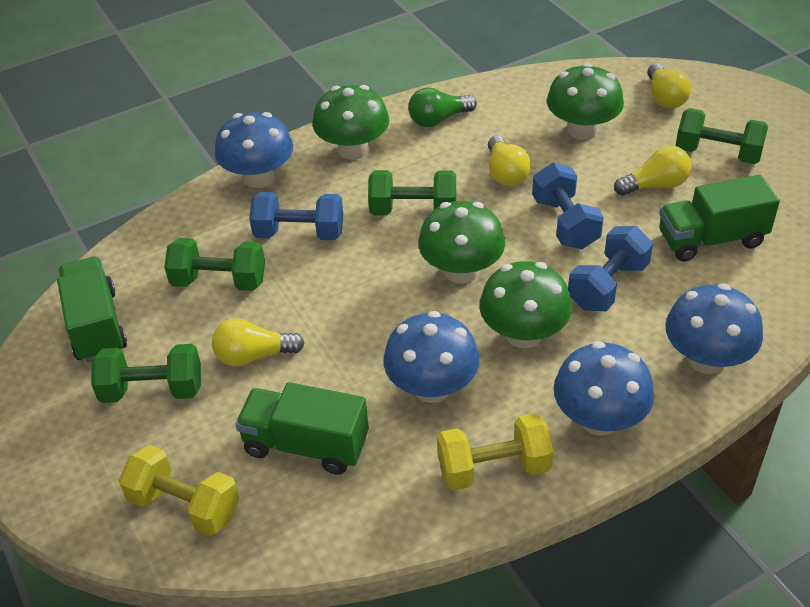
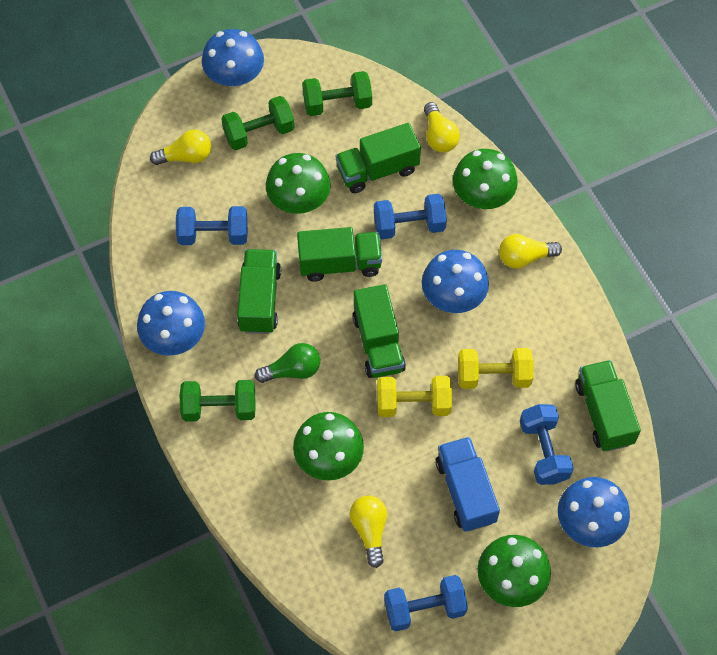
blue dumbbell: [249,192,343,240] [532,163,604,249] [568,226,653,311] = 3 -> [176,206,248,245] [374,194,447,239] [384,575,468,632] [520,404,574,485] = 4
blue truck: none = 0 -> [436,437,500,532] = 1
green dumbbell: [91,344,201,403] [164,238,265,291] [368,170,456,215] [675,108,768,164] = 4 -> [180,380,256,422] [221,96,294,150] [302,71,372,116] = 3
green truck: [57,256,127,362] [235,382,369,475] [659,175,780,262] = 3 -> [237,249,281,334] [297,227,382,282] [336,123,421,193] [353,284,406,378] [575,360,641,451] = 5

